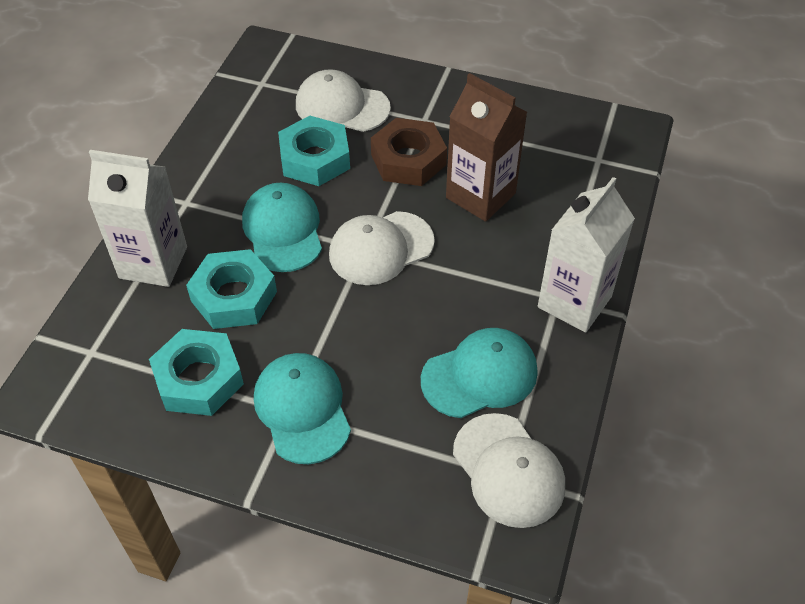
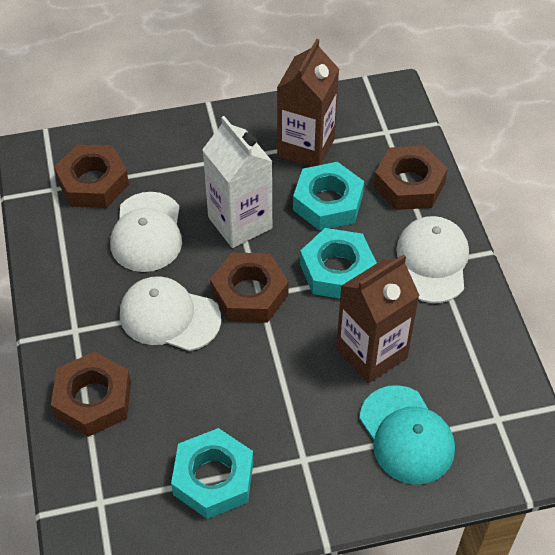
brown carton: [446,73,527,222] = 1 -> [277,39,339,167] [336,254,420,384] = 2
brown nut: [371,118,447,186] = 1 -> [51,351,131,437] [54,144,129,208] [210,252,289,322] [374,146,448,210] = 4
turquoise cap: [242,183,322,272] [254,353,351,464] [421,328,538,418] = 3 -> [359,385,455,485] = 1
white carton: [88,150,187,287] [538,177,635,333] = 2 -> [202,116,273,248] = 1

